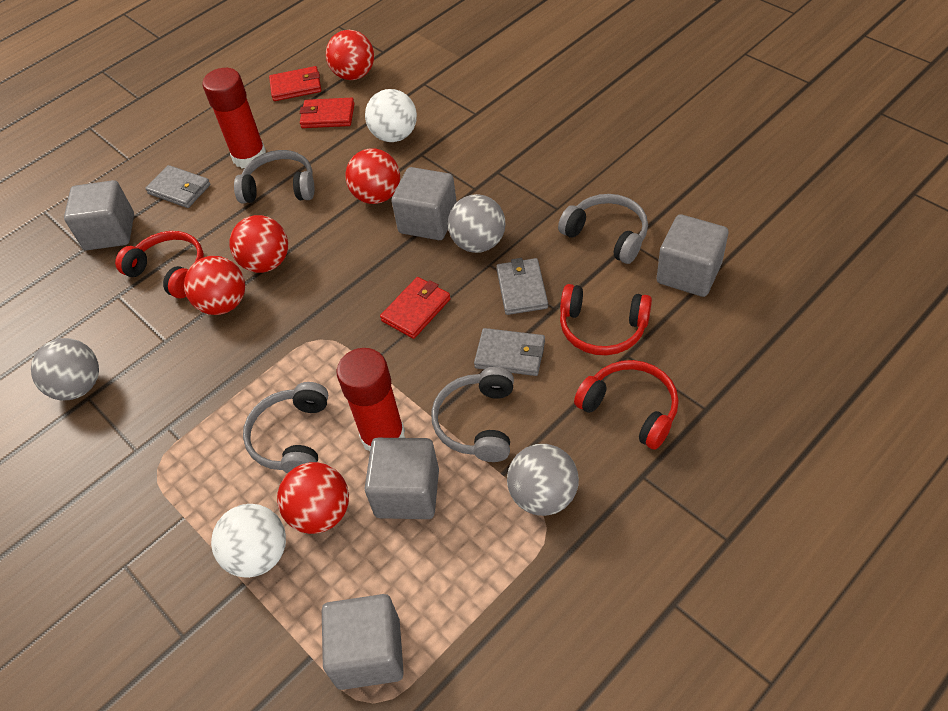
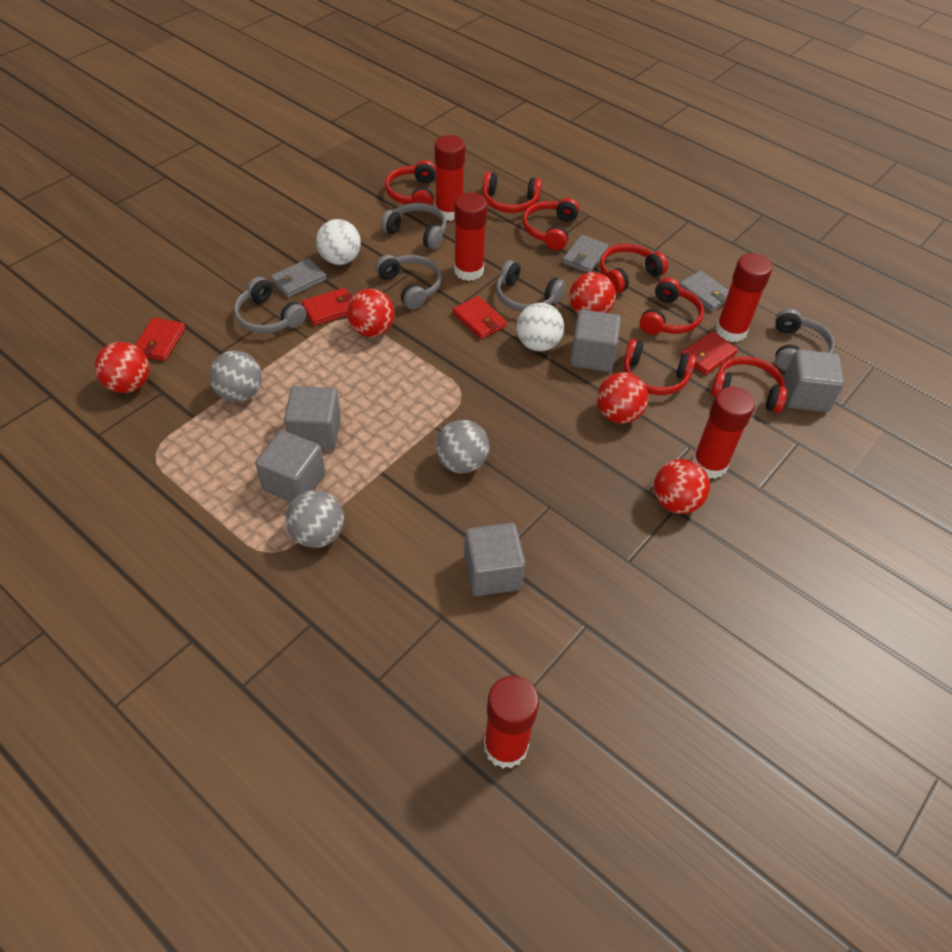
grey headphones: [234,150,314,203] [243,382,328,473] [431,367,514,462] [558,194,648,264] = 4 -> [234,277,307,333] [375,255,442,309] [381,203,447,249] [496,260,565,312] [775,308,835,370] = 5
red glue stick: [203,68,266,168] [336,348,405,451] = 2 -> [435,135,465,221] [454,193,488,281] [484,676,539,768] [692,386,755,479] [715,253,773,342] = 5
red headphones: [115,231,204,298] [560,284,652,355] [574,360,679,450] = 3 -> [385,160,436,205] [483,172,542,213] [523,198,579,250] [600,244,668,293] [624,339,696,395] [640,278,704,335] [711,356,787,413] = 7
red wallet: [269,66,321,101] [300,98,355,128] [380,277,451,339] = 3 -> [135,317,185,361] [301,288,353,326] [453,296,507,339] [680,331,738,375] = 4

